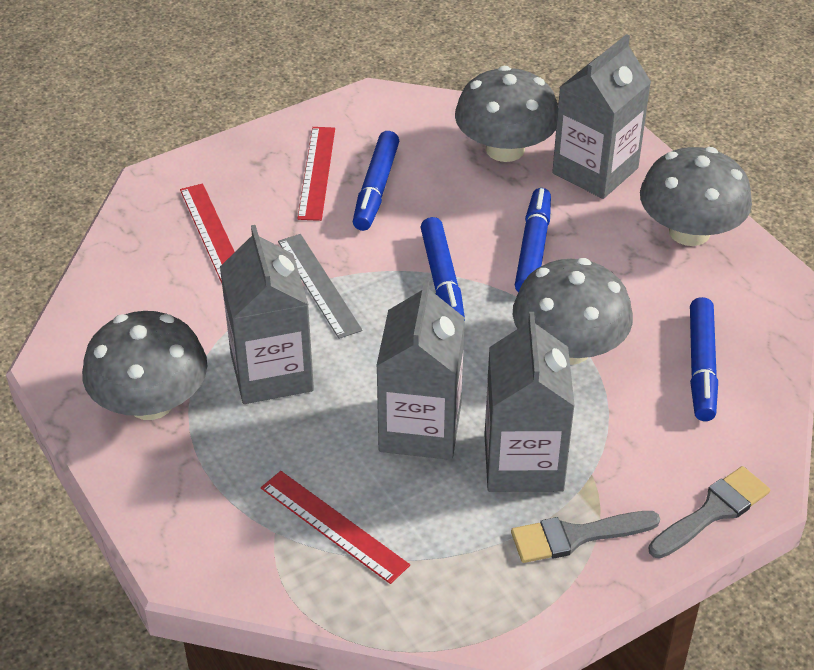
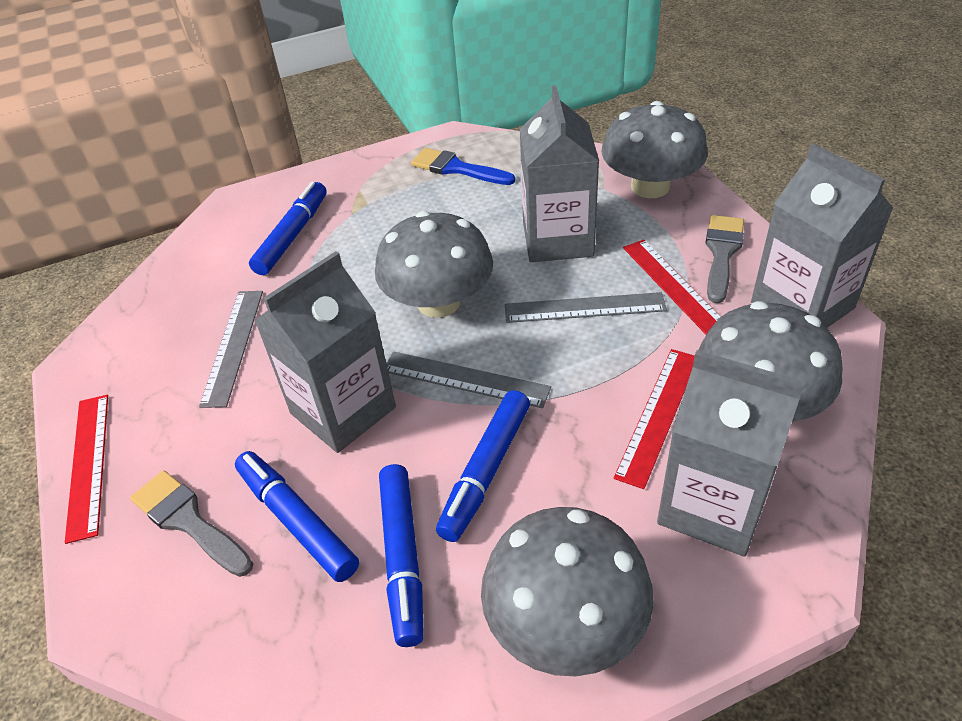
blue brush: none = 0 -> [411,148,515,185] = 1
grey ruler: [278,234,362,339] = 1 -> [199,291,263,408] [386,351,551,408] [505,292,667,323] = 3

